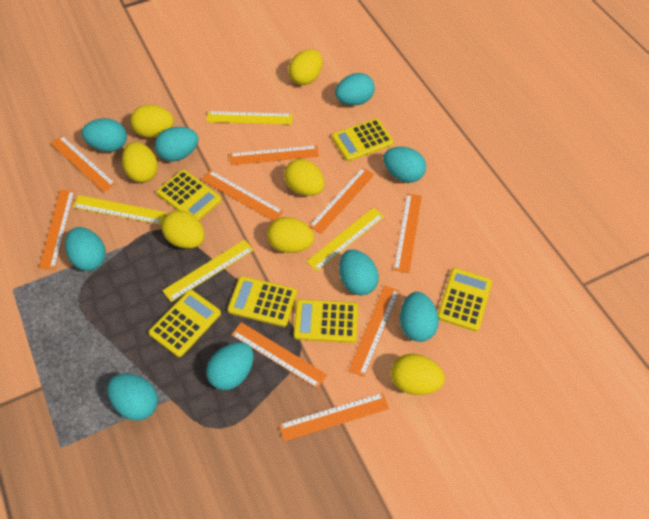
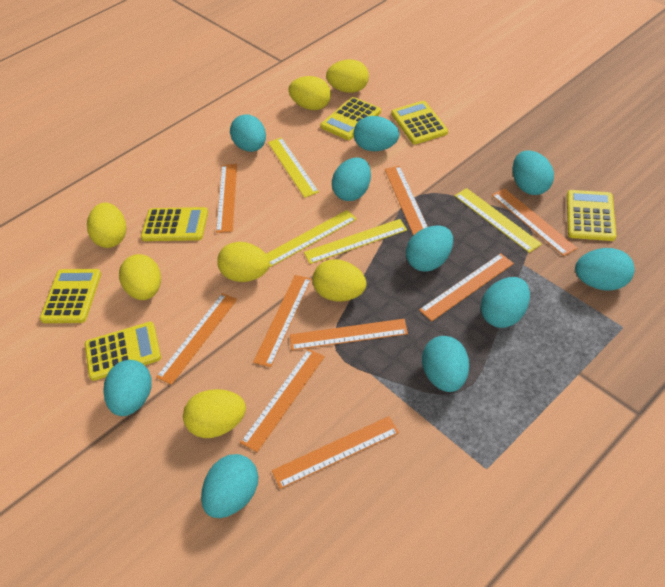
turquoise egg: [65,227,106,271] [82,118,127,152] [108,373,158,421] [155,127,199,161] [206,342,253,390] [335,73,375,105] [339,249,379,295] [383,147,426,183] [400,292,439,342] = 9 -> [104,360,152,416] [201,454,258,518] [230,114,266,152] [332,158,371,201] [353,116,399,151] [406,225,453,272] [422,336,469,392] [481,277,530,328] [512,151,554,195] [575,248,635,291] = 10

